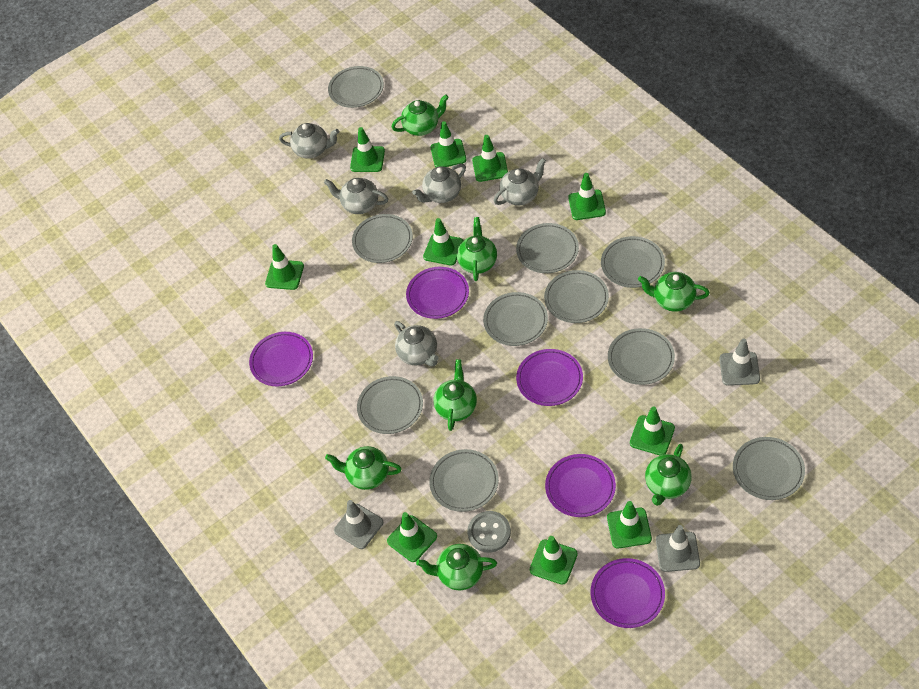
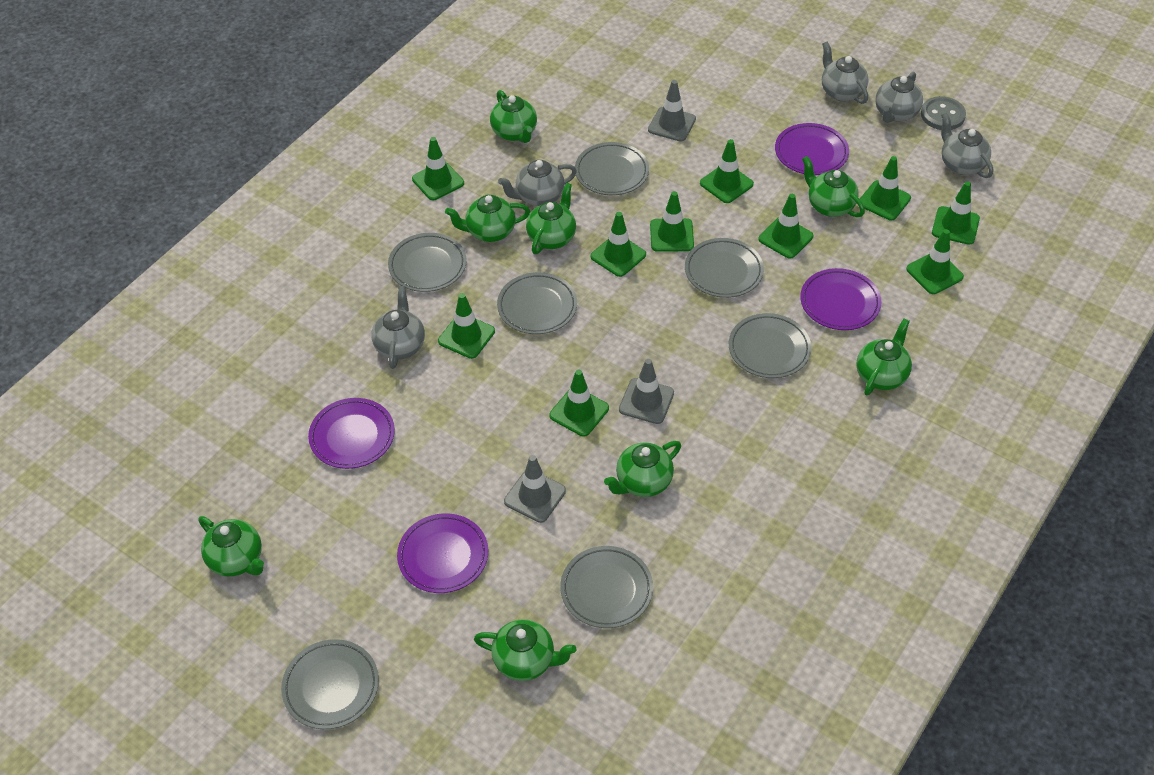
green teapot: [325,446,402,490] [392,94,449,136] [416,544,497,590] [433,359,477,431] [457,217,497,281] [638,272,710,312] [645,444,692,506] = 7 -> [198,516,264,576] [445,195,530,242] [474,619,577,681] [490,90,537,143] [526,183,576,254] [604,441,681,497] [802,156,865,217] [856,319,912,395] = 8
grey plate: [328,66,384,108] [352,214,413,263] [357,376,423,434] [429,449,499,512] [483,292,548,346] [516,223,579,273] [544,270,609,323] [601,236,665,288] [608,328,675,385] [733,437,805,500] = 10 -> [281,639,379,729] [388,233,467,292] [497,272,577,334] [560,546,653,628] [575,142,649,195] [685,238,764,298] [729,313,811,378] = 7
purple plate: [249,332,313,386] [406,267,469,319] [516,349,583,406] [545,454,616,517] [591,558,665,628] = 5 -> [308,398,395,469] [397,513,488,593] [775,123,849,175] [800,268,882,330] = 4

